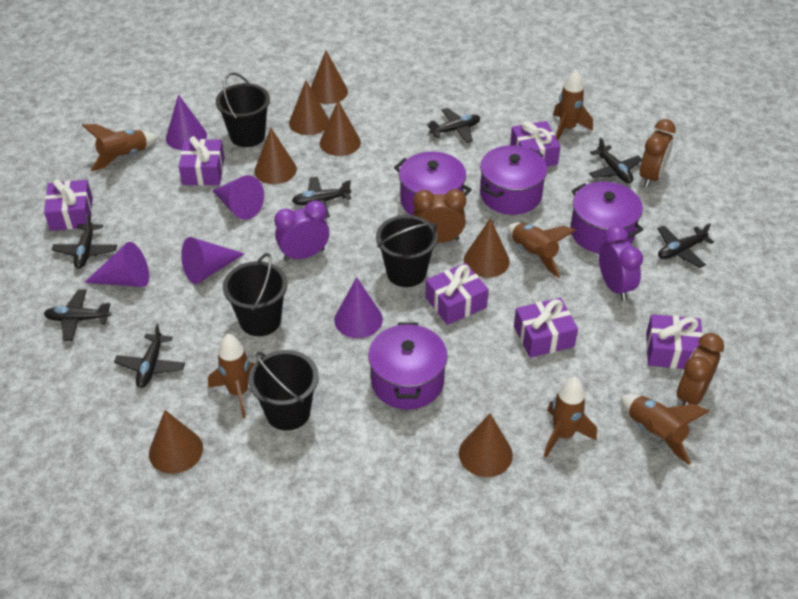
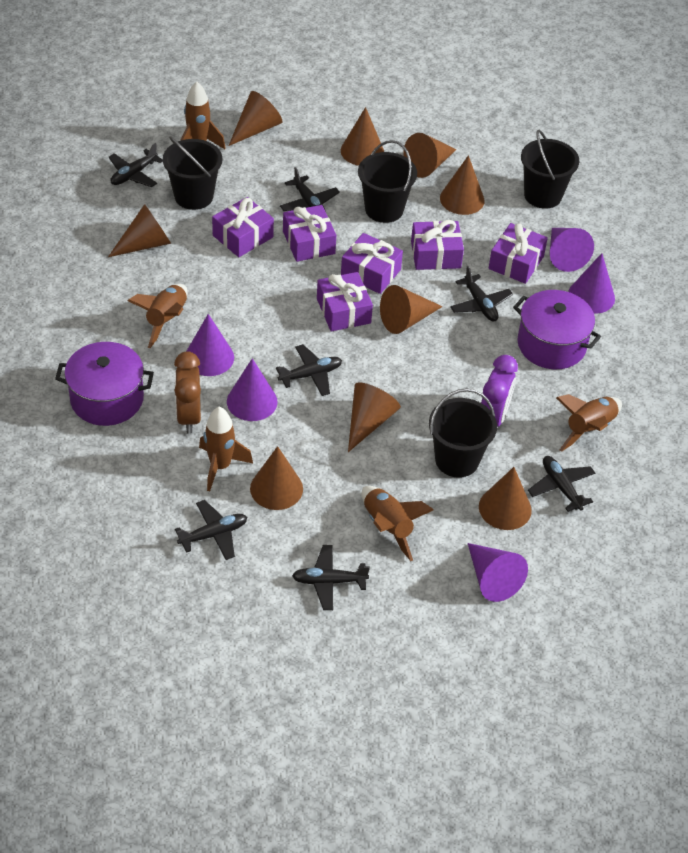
brown clock: [413,189,466,243] [640,119,676,188] [676,333,724,405] = 3 -> [174,352,201,434] = 1
brown cone: [149,410,203,474] [254,128,297,184] [289,80,329,135] [311,51,348,104] [320,101,361,156] [459,414,513,477] [464,218,510,278] = 7 -> [108,204,171,257] [229,91,283,146] [250,446,303,510] [341,107,384,166] [348,382,401,452] [380,285,443,334] [403,133,456,178] [440,155,485,215] [479,467,532,530] = 9
brown rocket: [82,124,158,172] [208,334,255,418] [508,223,576,278] [544,377,597,457] [553,69,593,140] [621,394,710,465] = 6 -> [128,284,188,348] [180,82,225,149] [199,407,253,491] [362,486,434,561] [556,394,622,452] = 5
purple clock: [274,200,329,261] [599,225,643,301] = 2 -> [481,355,518,427] = 1
purple pot: [368,322,448,410] [394,151,472,215] [480,145,547,215] [570,182,643,253] = 4 -> [55,342,154,426] [513,290,601,369] = 2

